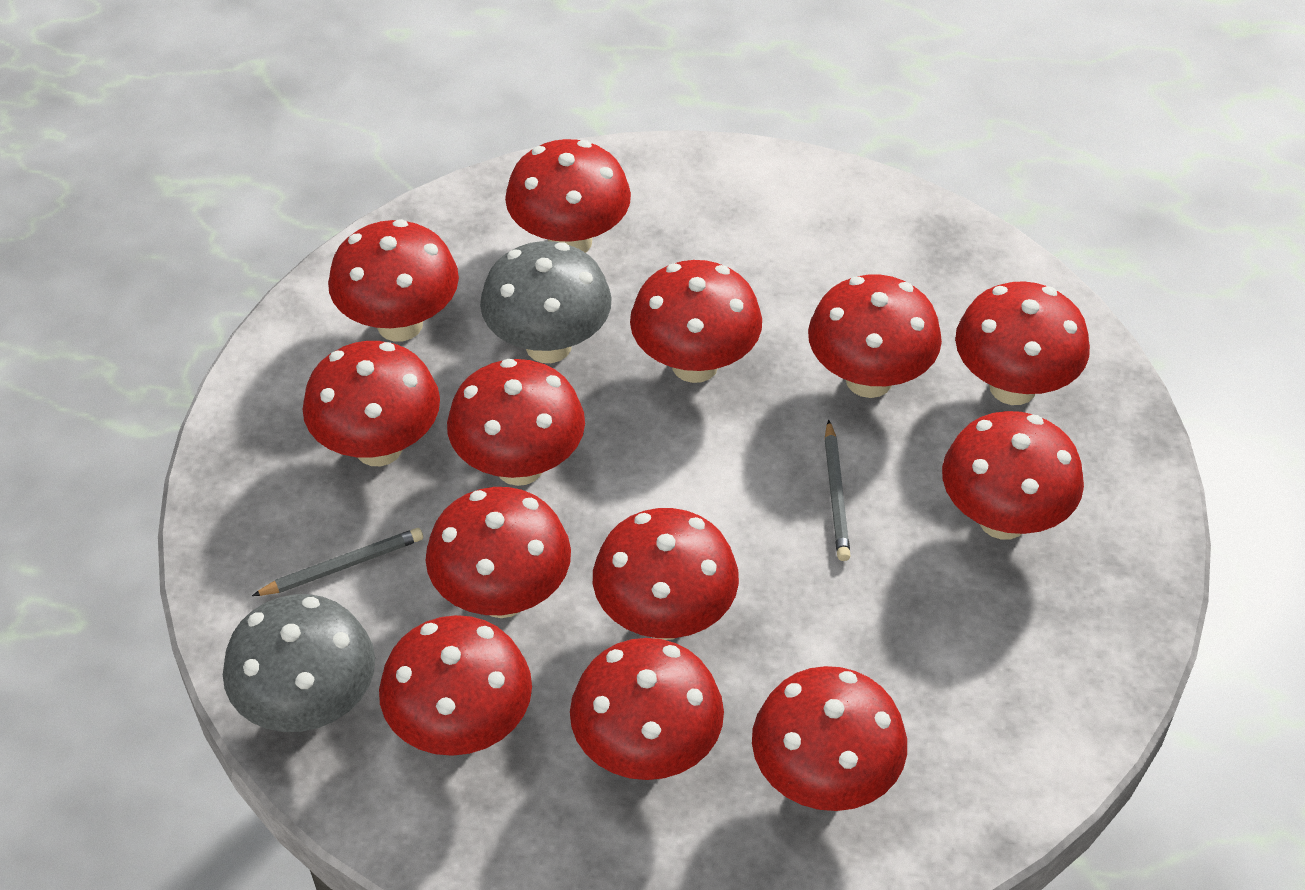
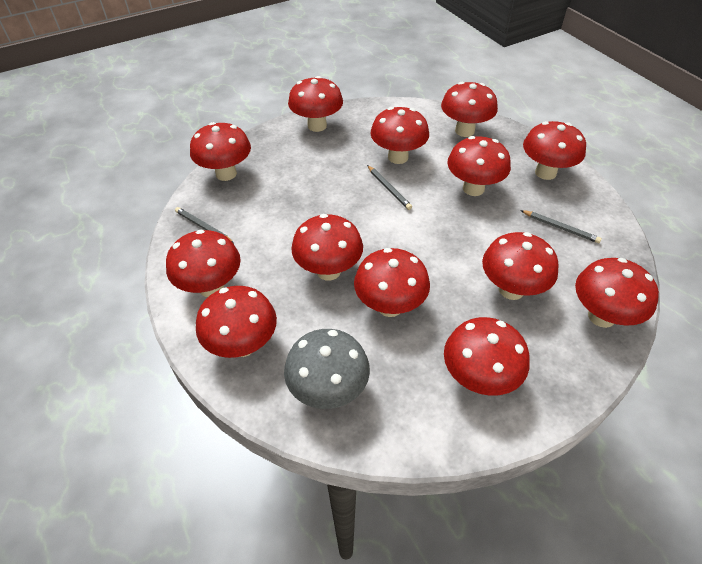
grey mushroom: [223,594,375,732] [480,241,612,363] = 2 -> [284,329,370,409] = 1
grey pencil: [252,528,423,596] [825,420,850,561] = 2 -> [175,207,234,243] [367,165,412,210] [520,210,602,243] = 3

